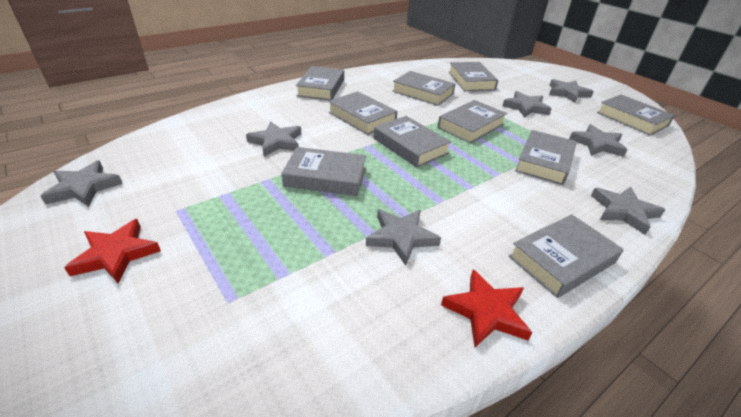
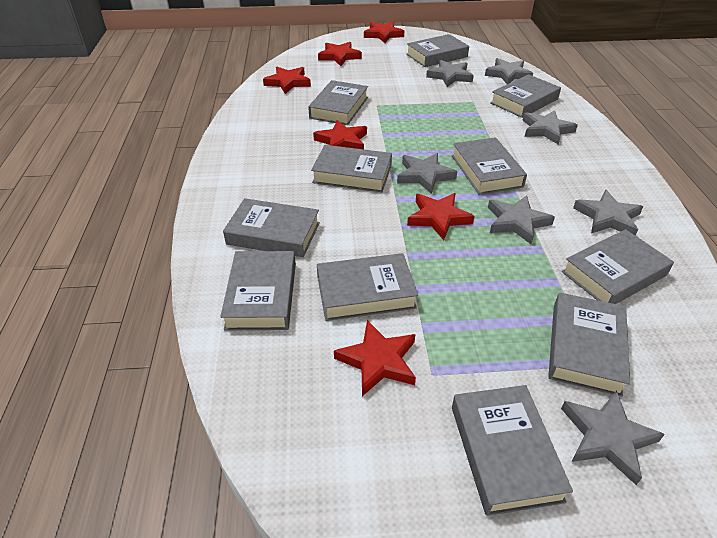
grey book: [282,147,366,196] [296,66,344,100] [328,91,397,135] [374,116,451,168] [392,71,455,106] [437,100,507,144] [449,62,498,91] [508,214,624,298] [515,130,577,185] [597,94,675,136] = 10 -> [220,251,296,330] [223,198,320,257] [308,80,368,125] [311,145,392,192] [317,253,418,321] [406,34,469,67] [452,137,527,195] [452,385,573,516] [490,74,561,118] [548,293,630,397] [562,229,674,304] = 11
red star: [64,219,161,284] [441,269,532,347] = 2 -> [263,67,311,94] [313,120,367,149] [318,42,362,66] [334,320,416,396] [364,22,404,43] [407,193,475,240] = 6

